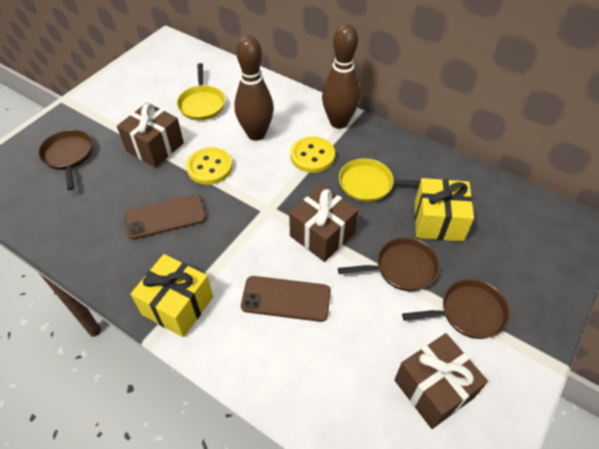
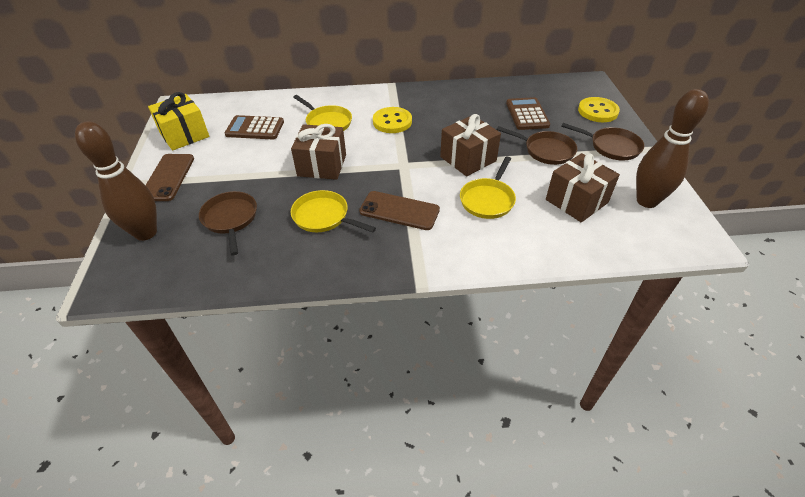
brown calculator: none = 0 -> [225,115,284,140] [506,97,550,130] = 2
yellow gift: [131,254,213,337] [415,178,474,242] = 2 -> [148,92,210,150] = 1
yellow pan: [177,63,225,120] [339,158,421,202] = 2 -> [291,190,376,233] [293,95,352,131] [460,156,516,219] = 3

